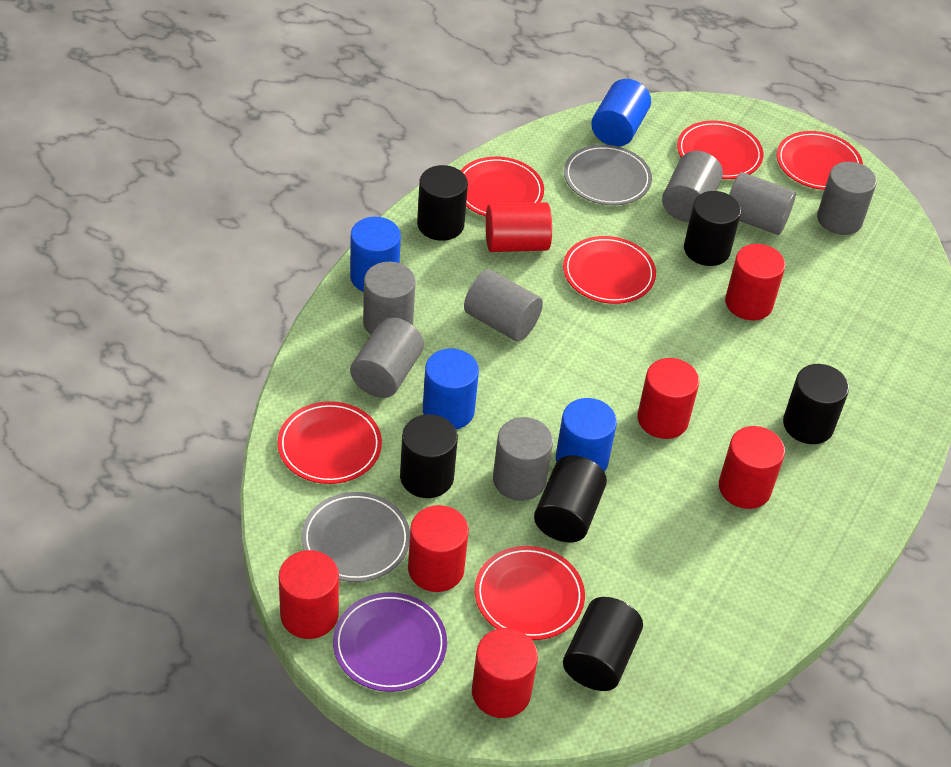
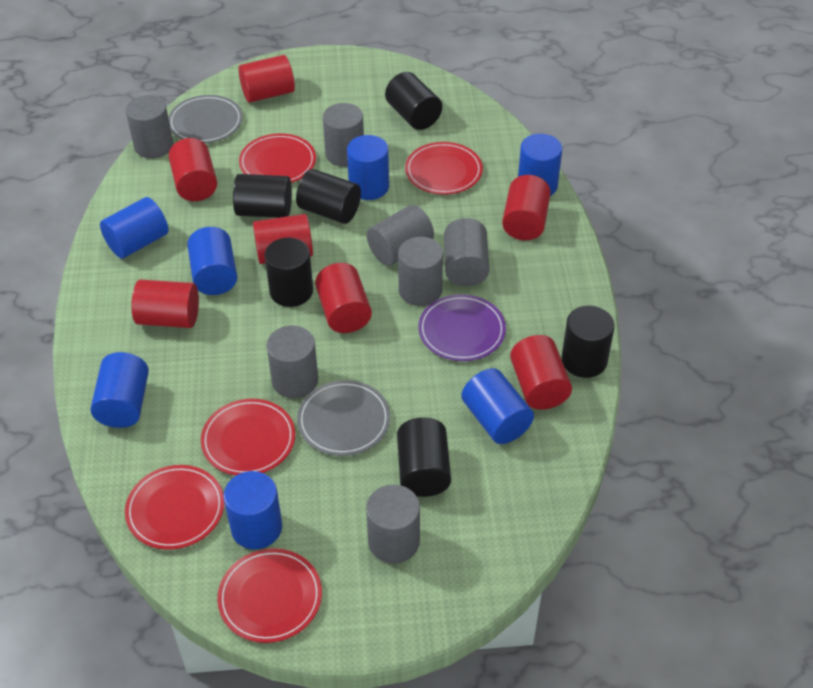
blue cylinder: [350,217,401,292] [423,349,479,429] [556,398,617,472] [591,79,651,147] = 4 -> [91,352,149,428] [100,197,169,259] [187,227,237,295] [224,471,282,550] [347,135,389,200] [461,368,534,444] [518,134,562,196] = 7
red plate: [277,401,382,484] [460,157,544,216] [474,546,585,640] [563,236,656,304] [677,121,763,179] [777,131,863,190] = 6 -> [125,465,224,550] [201,399,295,476] [217,548,322,643] [239,133,316,183] [405,142,483,195] = 5

